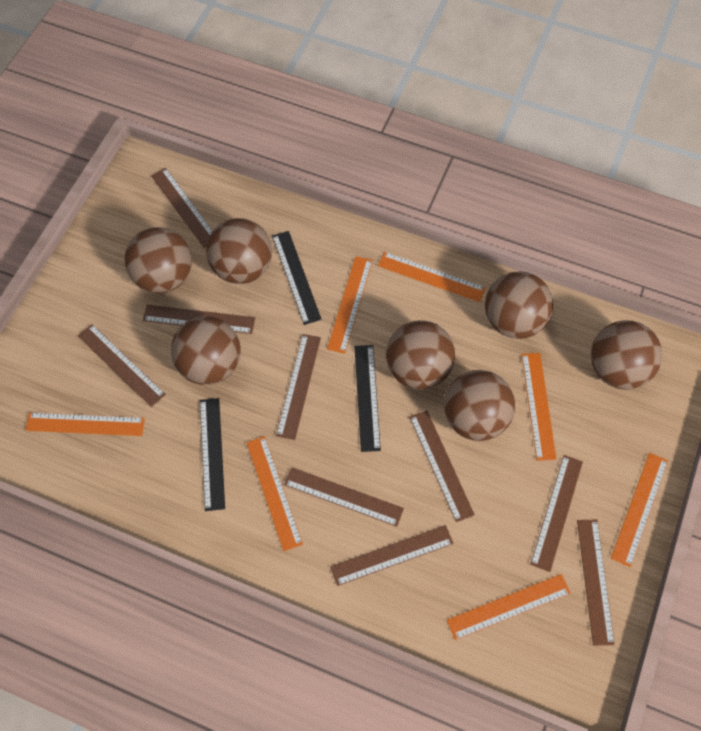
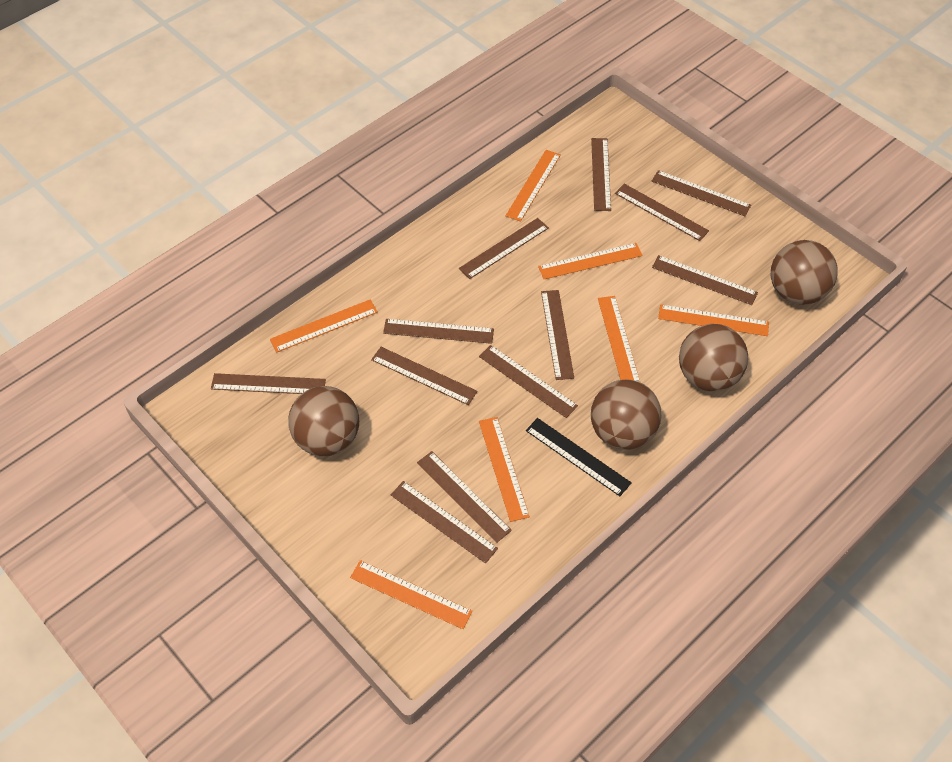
black ruler: [200,398,225,511] [272,231,322,325] [354,345,381,452] = 3 -> [526,418,632,496] = 1
brown ball: [125,227,192,294] [171,316,241,385] [206,218,272,284] [386,320,455,390] [444,370,515,441] [485,271,553,339] [590,320,662,390] = 7 -> [289,386,359,456] [591,379,661,450] [679,324,748,392] [771,240,838,305] = 4
brown ruler: [78,324,166,407] [143,305,255,334] [151,168,213,248] [276,334,321,440] [284,467,404,527] [330,525,453,586] [409,410,475,522] [530,455,583,572] [577,520,615,646] = 9 -> [211,373,326,394] [371,347,478,405] [383,319,494,344] [391,481,498,563] [417,451,512,543] [459,218,549,279] [479,345,578,418] [541,290,574,380] [591,138,611,211] [615,184,709,241] [652,170,751,216] [652,255,758,305] = 12

